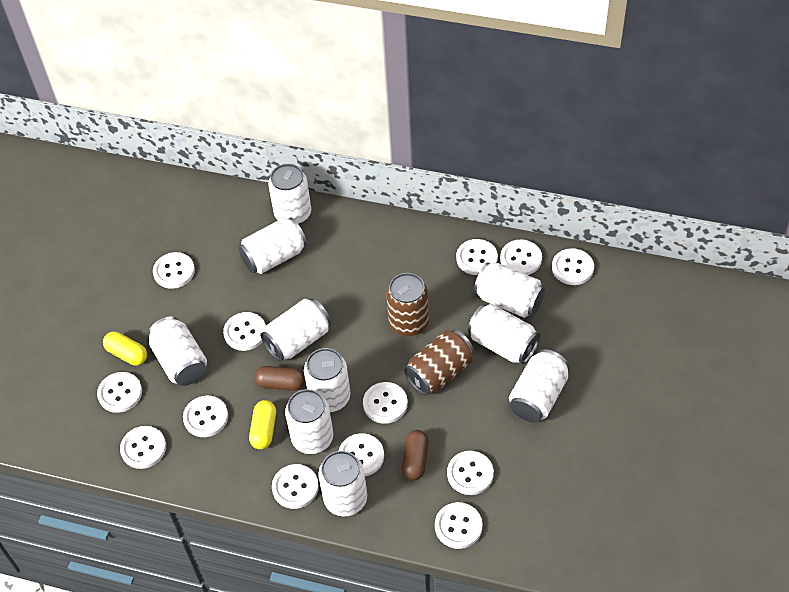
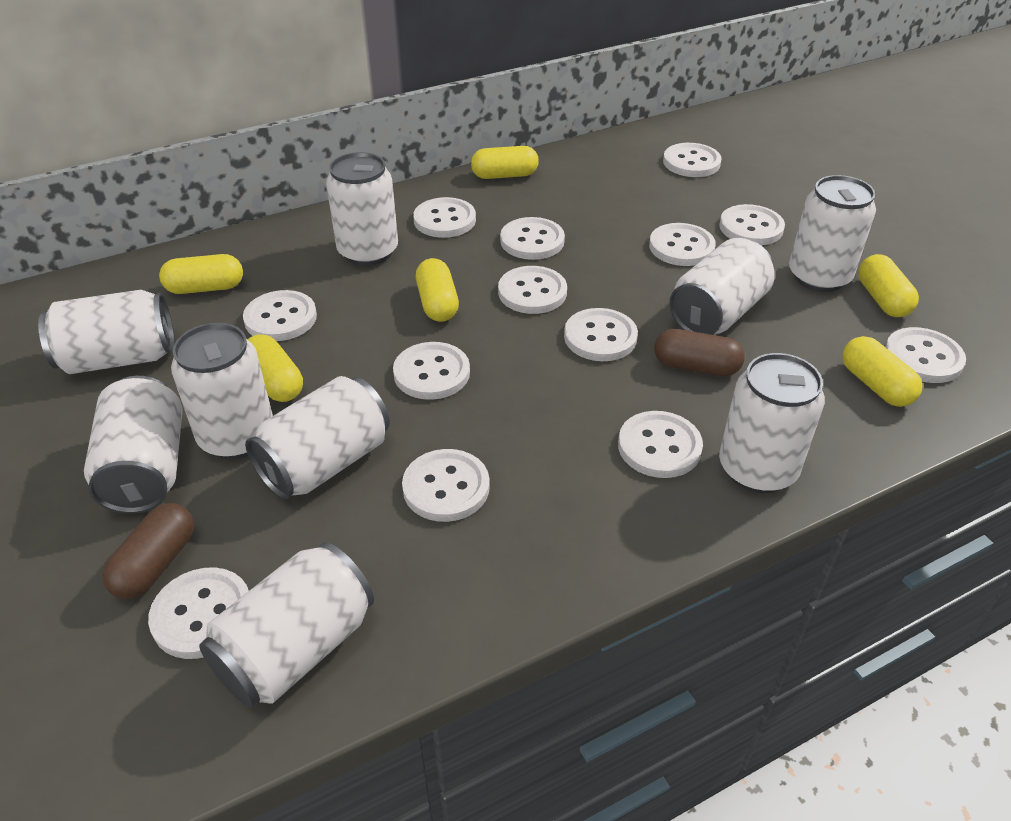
brown can: [386,273,429,336] [404,330,474,396] = 2 -> none = 0
white can: [148,317,207,386] [238,217,307,274] [260,299,331,362] [268,164,311,224] [285,389,333,454] [304,348,350,412] [319,451,367,516] [468,304,540,364] [474,262,545,318] [509,349,569,422] = 10 -> [38,290,175,374] [84,376,182,514] [171,323,273,459] [199,542,374,707] [245,376,390,500] [326,152,398,266] [669,238,775,335] [719,353,825,493] [789,175,876,292] = 9
yellow capsule: [103,331,147,366] [249,400,276,449] = 2 -> [159,254,243,294] [247,334,303,402] [416,258,459,322] [471,146,539,179] [842,336,922,407] [858,254,919,317] = 6

